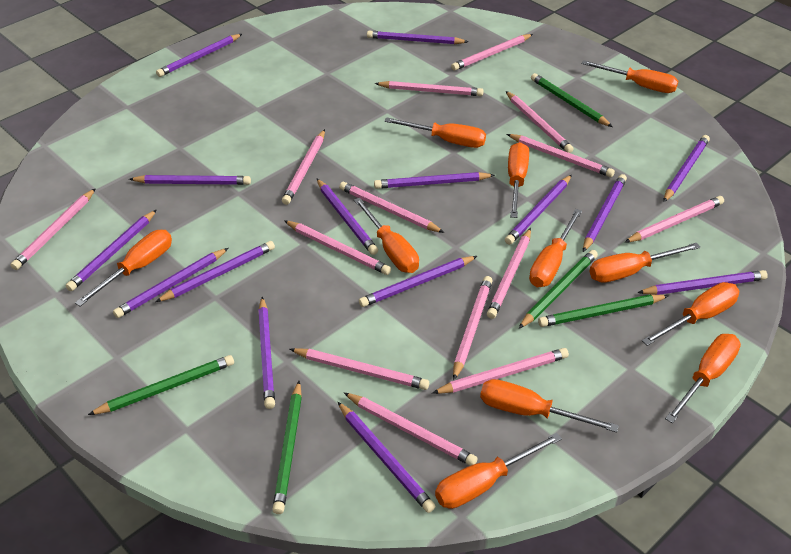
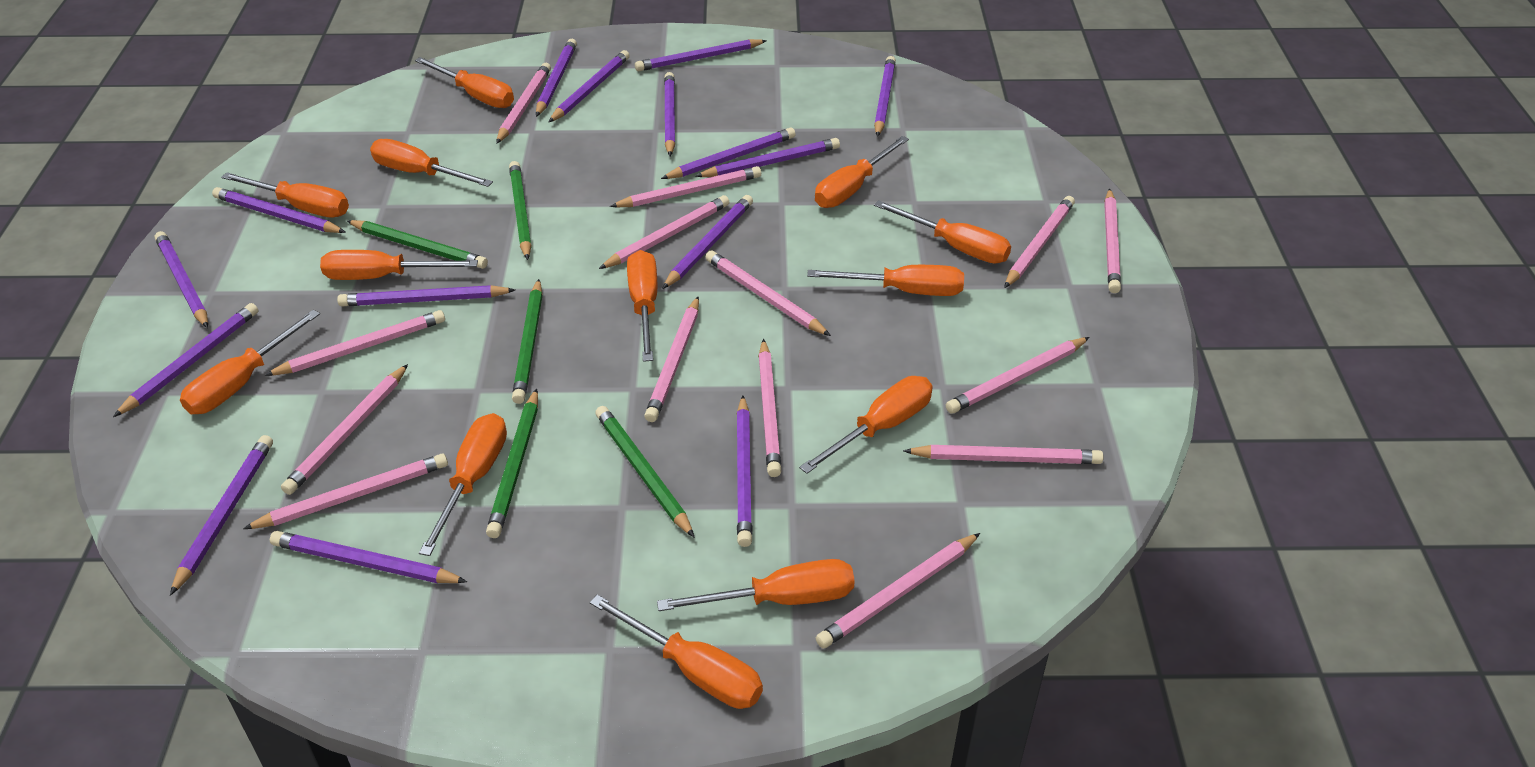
orange screwdriver: [75,230,172,306] [354,198,419,273] [384,117,486,148] [435,433,562,509] [480,379,619,432] [508,142,529,218] [529,209,582,287] [582,60,678,93] [589,243,700,283] [642,282,739,346] [665,334,741,423] = 11 -> [180,310,320,414] [221,172,349,217] [320,250,478,280] [370,139,493,187] [415,57,514,108] [419,413,507,556] [590,594,763,709] [627,250,657,362] [657,559,855,611] [799,376,933,474] [807,265,964,296] [815,136,909,208] [874,200,1011,264] = 13

